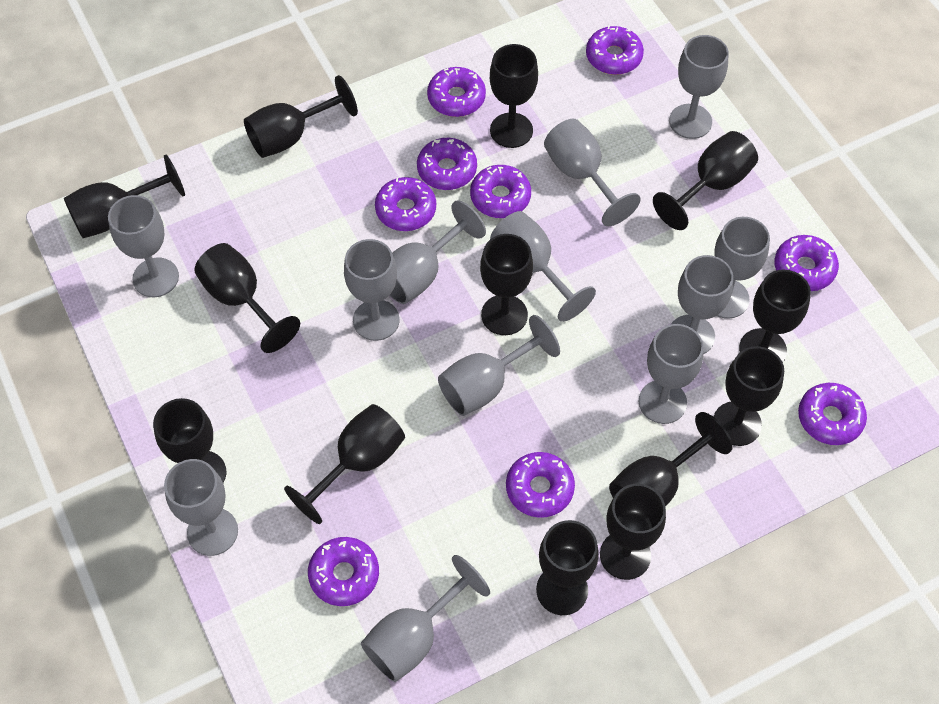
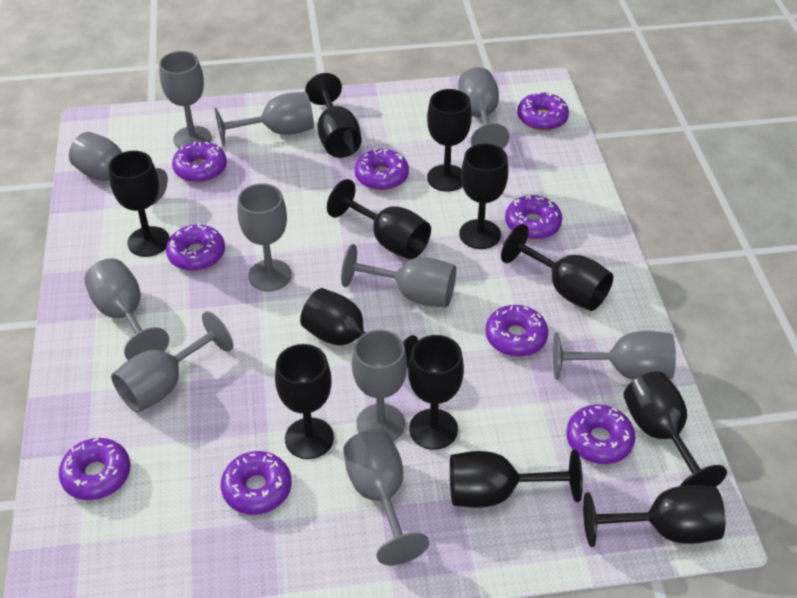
black goblet: [64,155,185,238] [153,398,226,483] [195,243,300,353] [244,75,358,158] [284,404,405,524] [480,234,533,335] [490,44,538,148] [536,520,599,615] [600,484,666,580] [609,412,733,506] [653,131,758,230] [713,346,784,446] [739,269,811,362] = 13 -> [109,151,170,257] [275,344,334,459] [300,288,418,368] [305,73,362,158] [327,179,431,259] [408,335,464,450] [427,89,472,192] [450,450,583,508] [459,143,508,249] [501,224,613,311] [583,485,725,547] [623,371,727,487] = 12
grey goblet: [108,195,179,297] [164,459,238,556] [344,239,399,341] [361,555,490,682] [389,200,486,304] [438,315,560,416] [490,211,596,322] [544,119,641,226] [639,324,704,424] [669,35,729,139] [671,255,733,354] [714,217,770,319] = 12 -> [69,132,168,205] [84,258,169,360] [111,311,233,413] [159,51,212,149] [215,92,314,146] [238,183,292,291] [341,244,456,308] [343,429,429,565] [352,330,407,441] [458,67,510,149] [553,331,676,380] = 11

